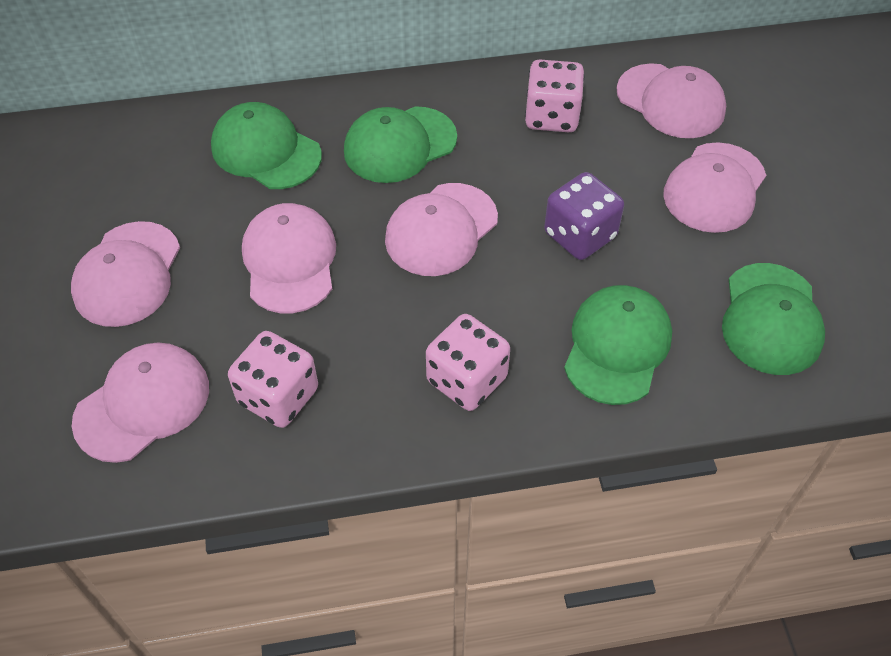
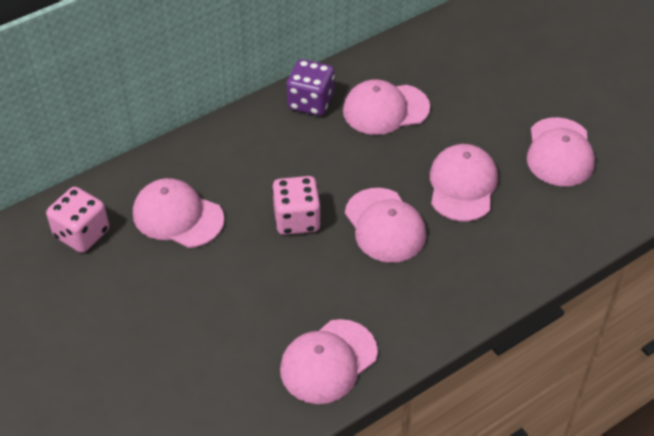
green cap: [211,102,322,189] [344,106,457,183] [564,285,672,405] [722,263,825,375] = 4 -> none = 0
pink dice: [228,331,318,428] [426,314,510,411] [525,59,585,132] = 3 -> [46,187,109,253] [272,176,321,235] = 2

